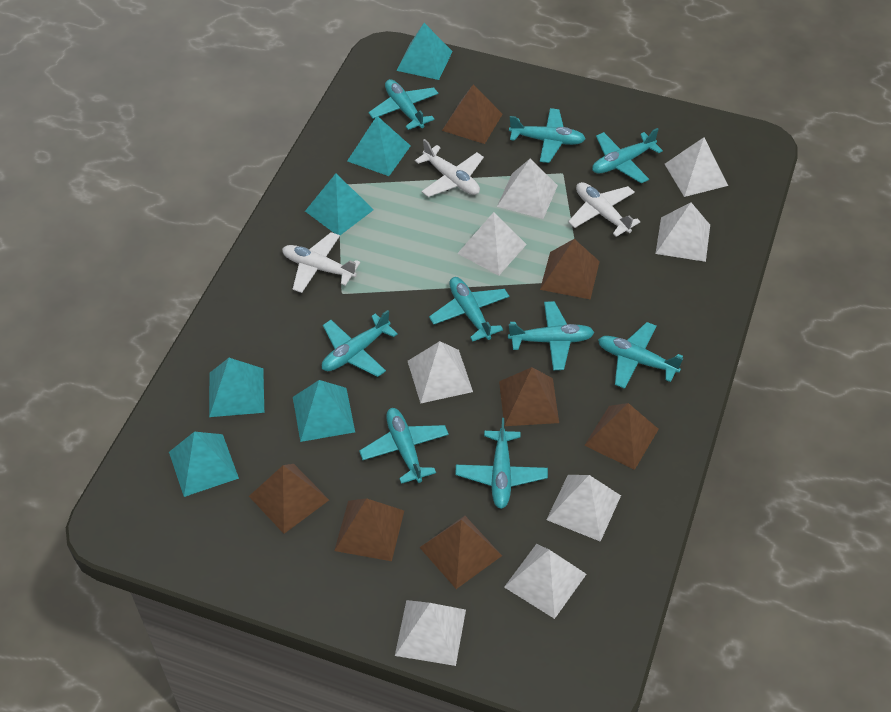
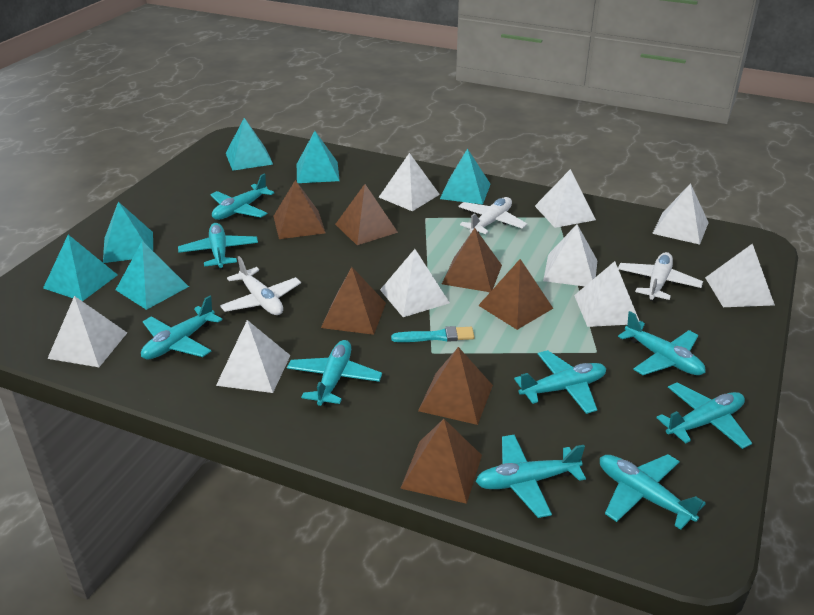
turquoise brush: none = 0 -> [391,326,475,342] = 1
white pyramid: [395,600,466,666] [408,341,473,404] [457,212,527,276] [497,159,558,219] [504,544,586,619] [546,475,621,542] [656,202,710,262] [665,137,728,197] = 8 -> [47,296,127,367] [216,320,291,393] [379,153,440,211] [380,249,450,317] [535,169,596,228] [543,224,598,287] [574,261,639,327] [652,183,709,245] [705,243,775,307] = 9

